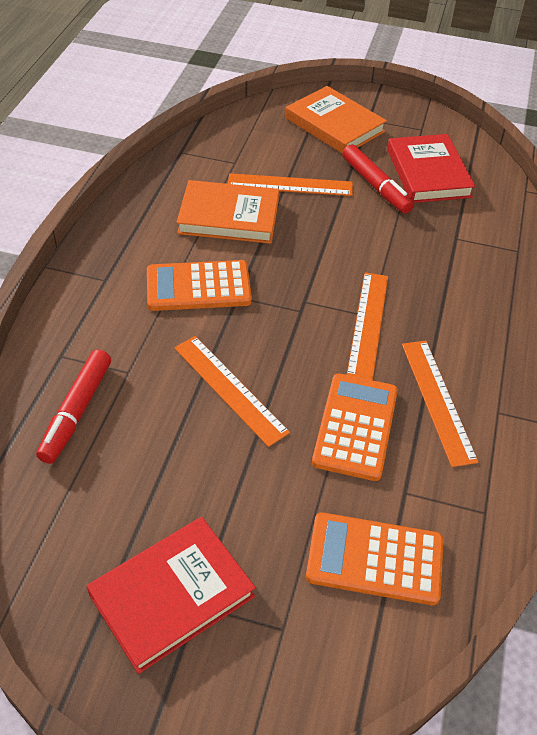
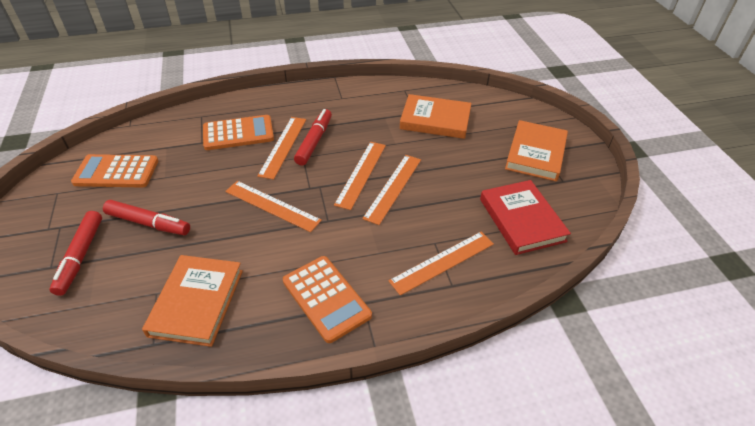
orange book: [176,180,279,244] [286,86,387,153] = 2 -> [142,255,243,347] [400,94,471,139] [505,120,568,181] = 3
orange ruler: [174,336,290,447] [228,173,353,196] [347,272,388,380] [402,341,479,467] = 4 -> [225,181,322,232] [257,117,306,179] [334,142,386,210] [362,155,421,225] [388,232,494,296] = 5
red book: [87,517,256,674] [387,134,476,203] = 2 -> [480,180,571,255] = 1
red marker: [36,350,111,464] [342,145,414,214] = 2 -> [49,211,102,296] [103,200,190,235] [294,109,332,166] = 3

